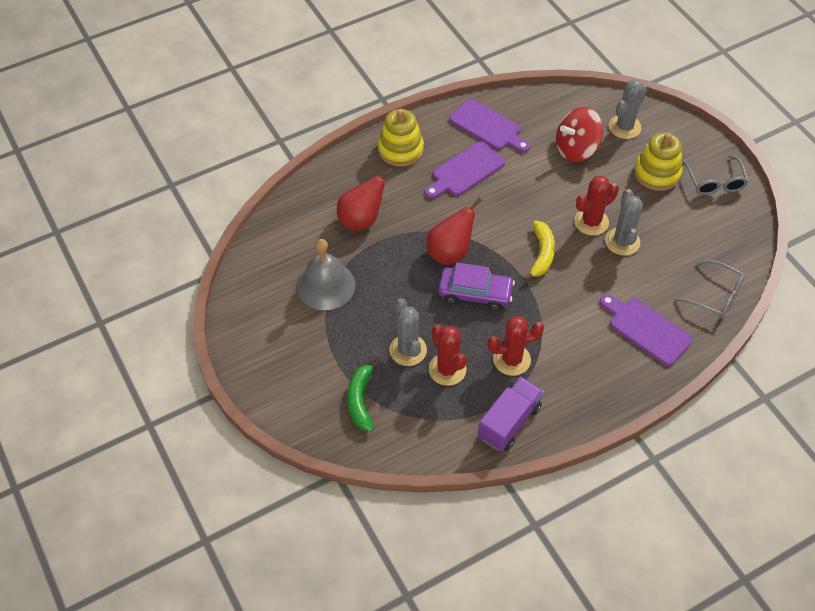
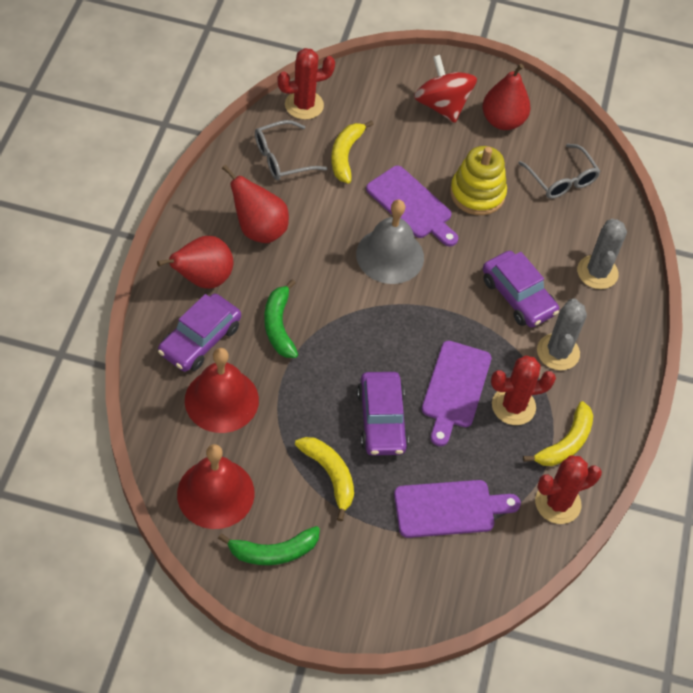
green banana: [347,359,379,432] = 1 -> [218,526,320,565] [264,279,298,358] = 2
grey cactus: [389,298,427,366] [605,189,643,256] [609,79,647,139] = 3 -> [537,298,587,370] [577,219,627,289] = 2
purple car: [438,262,515,311] = 1 -> [158,293,241,372] [357,372,409,456] [483,251,559,328] = 3
purple truck: [478,377,544,451] = 1 -> none = 0
red bell: none = 0 -> [177,444,255,529] [185,348,259,433] = 2
red pear: [337,167,393,231] [427,198,482,265] = 2 -> [157,236,234,289] [222,165,289,243] [482,64,531,130] = 3
yellow banana: [523,220,555,281] = 1 -> [295,437,354,522] [331,120,374,183] [523,401,593,466] = 3
yellow stacking toy: [378,109,424,167] [634,133,683,191] = 2 -> [450,146,507,215] = 1

